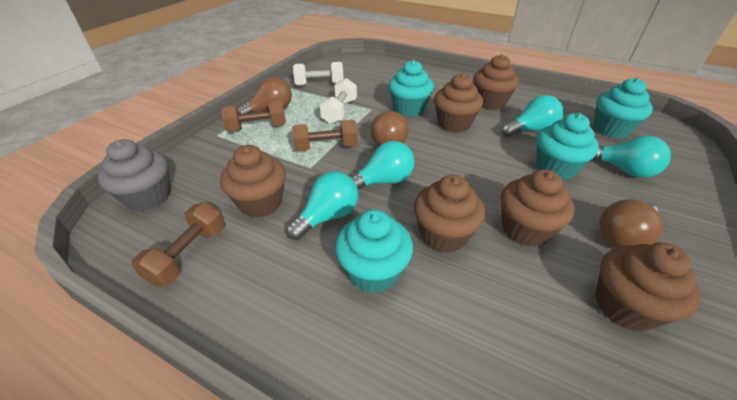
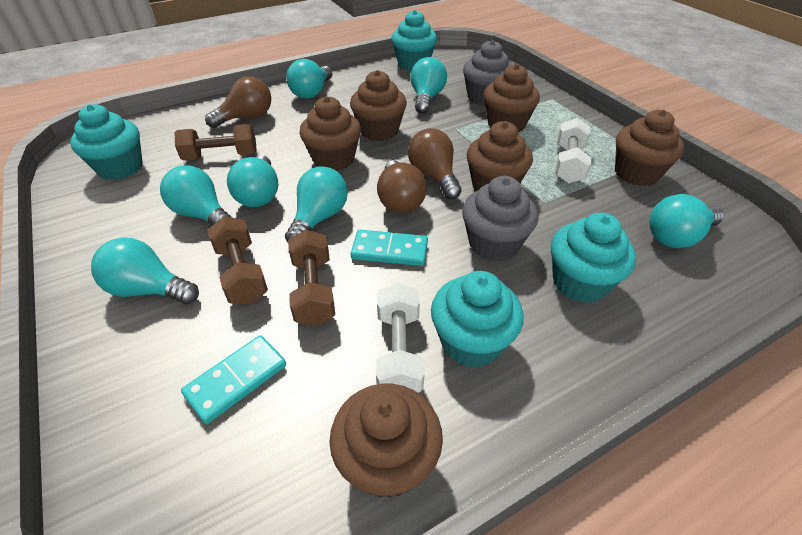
grey cupcake: [98,139,171,211] = 1 -> [462,176,538,262] [463,40,512,106] = 2
turquoise domino: none = 0 -> [181,335,286,424] [351,230,428,266] = 2
turquoise light bulb: [286,171,358,240] [350,141,415,190] [501,95,563,137] [591,136,671,178] = 4 -> [91,238,199,304] [160,165,232,225] [227,155,278,207] [285,166,348,243] [286,59,332,99] [410,57,447,114] [649,194,724,248] = 7

